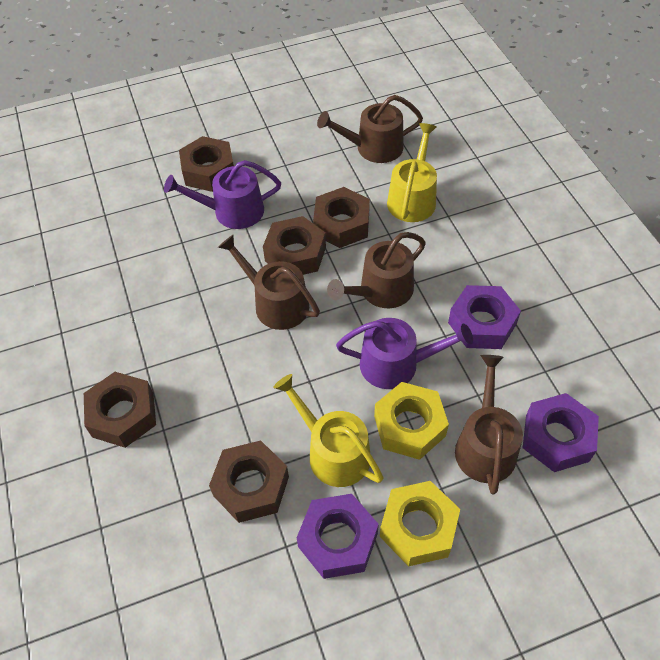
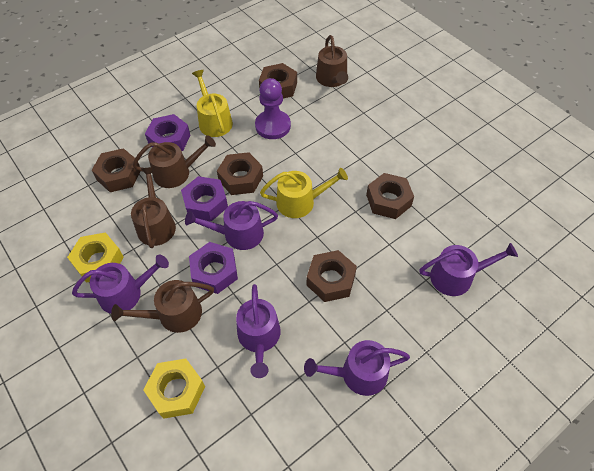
purple pawn: none = 0 -> [255,78,291,139] = 1
purple watering can: [164,160,281,229] [336,318,473,389] = 2 -> [72,255,169,314] [185,201,278,250] [236,284,281,378] [304,340,410,396] [419,243,518,296] = 5

